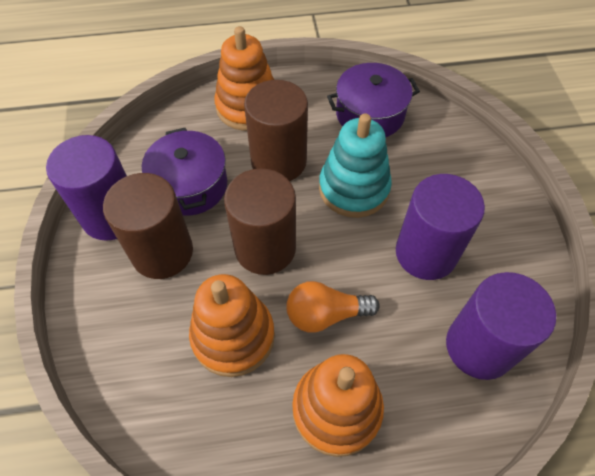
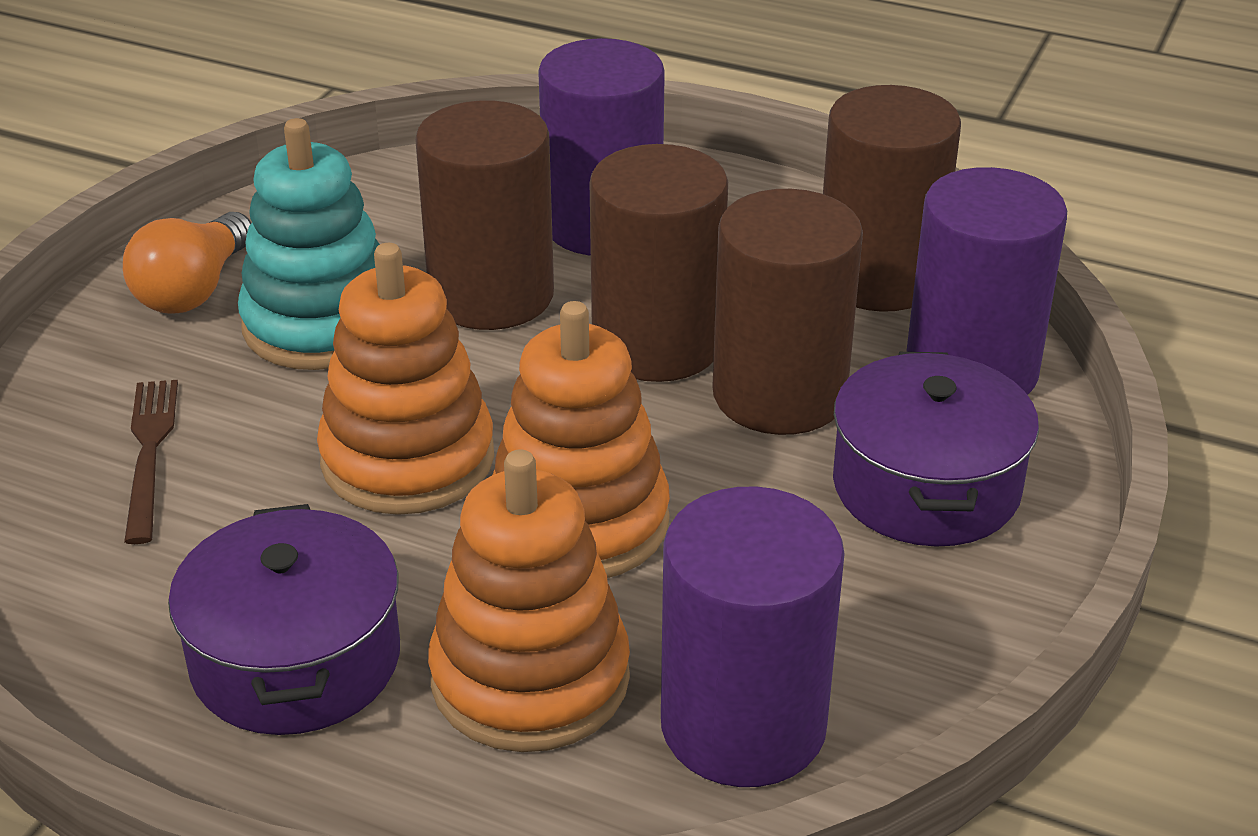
brown cylinder: [103,173,193,279] [224,169,296,275] [244,80,308,181] = 3 -> [415,100,554,330] [590,144,728,382] [712,189,863,435] [823,85,961,312] = 4
brown fork: none = 0 -> [124,380,178,544] = 1

